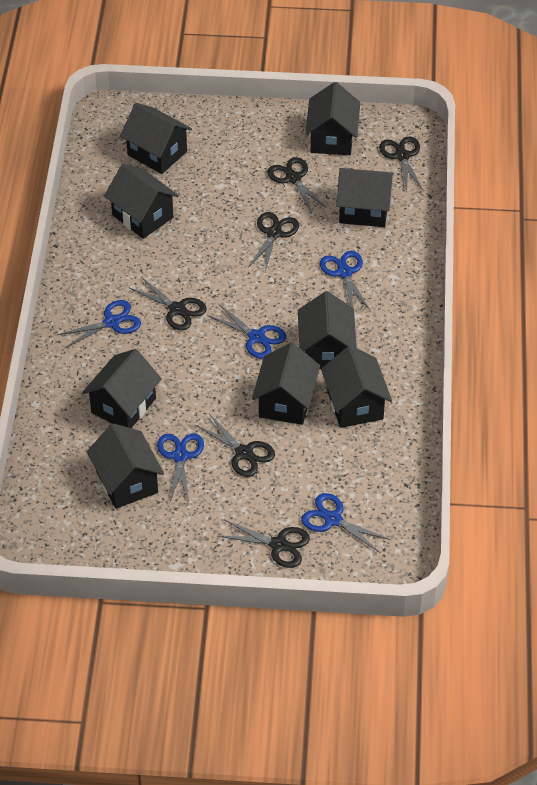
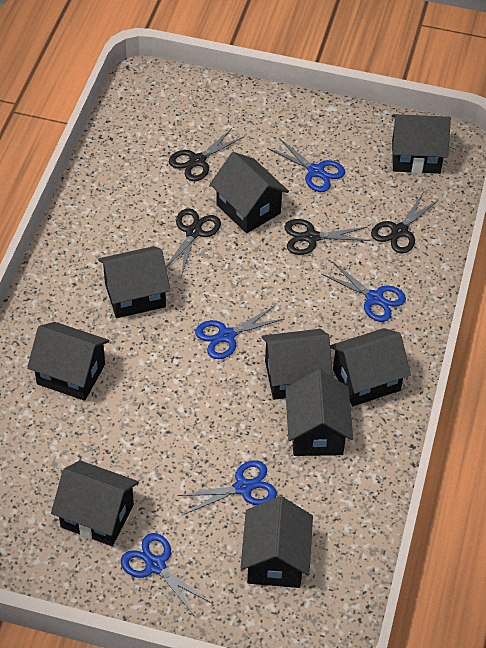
black scissors: [130,277,207,330] [195,414,275,477] [219,520,310,568] [248,212,299,272] [268,157,327,213] [379,136,423,192] = 6 -> [166,208,221,277] [169,128,244,181] [284,219,371,255] [371,193,439,254] = 4

